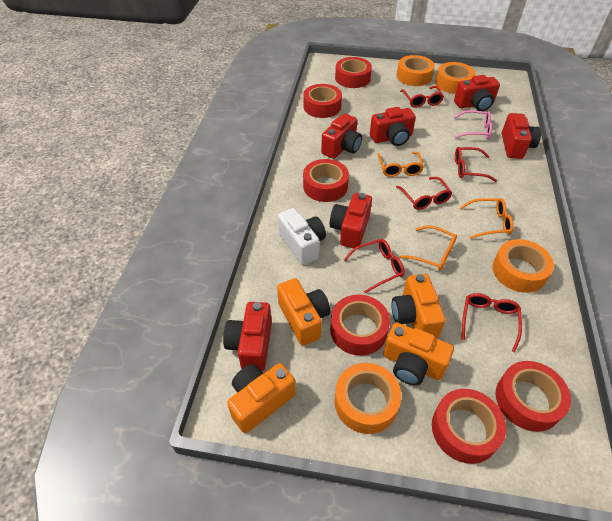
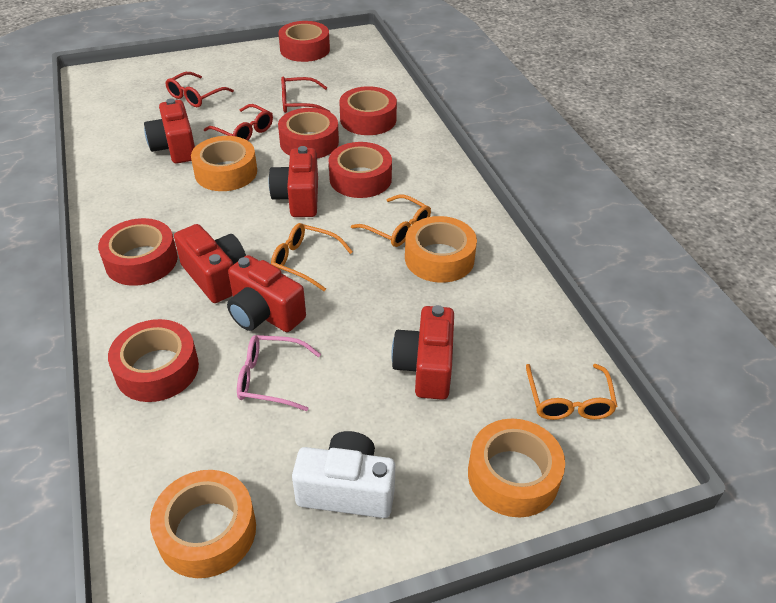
orange camera: [227,363,296,433] [277,278,330,346] [383,322,454,386] [391,274,446,338] = 4 -> none = 0
red camera: [223,302,272,371] [321,114,362,159] [329,193,372,248] [370,107,416,146] [454,75,500,111] [502,113,541,159] = 6 -> [144,98,195,163] [174,224,246,303] [227,255,306,332] [269,146,318,217] [391,305,454,400] = 5
red glasses: [344,239,405,293] [396,177,452,210] [400,86,444,108] [455,147,497,182] [461,293,522,352] = 5 -> [165,72,234,107] [204,104,273,141] [281,77,330,113] = 3

